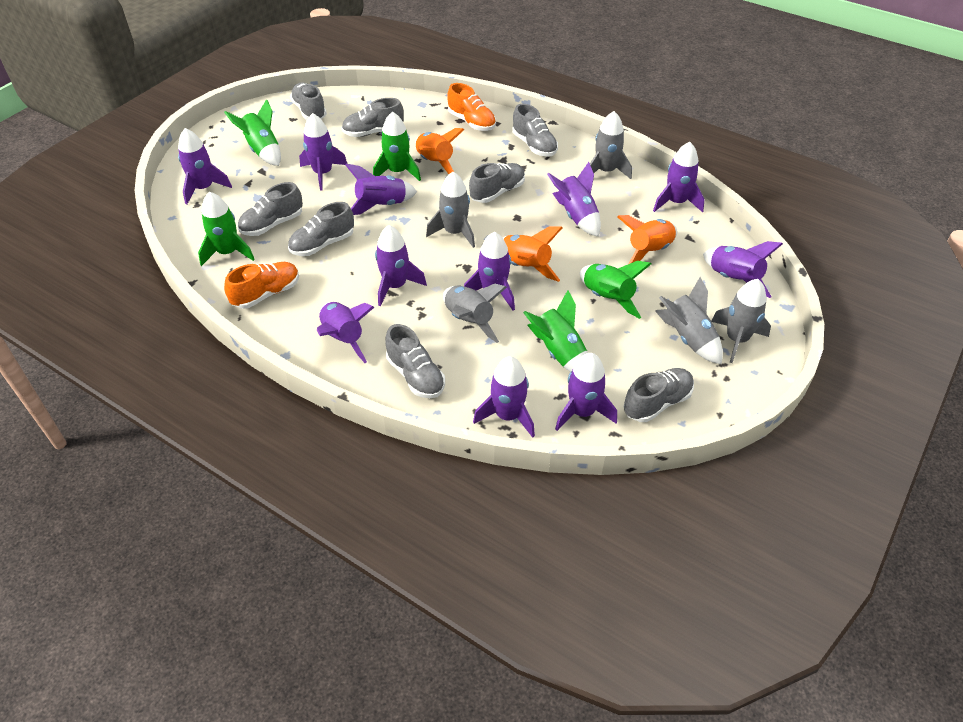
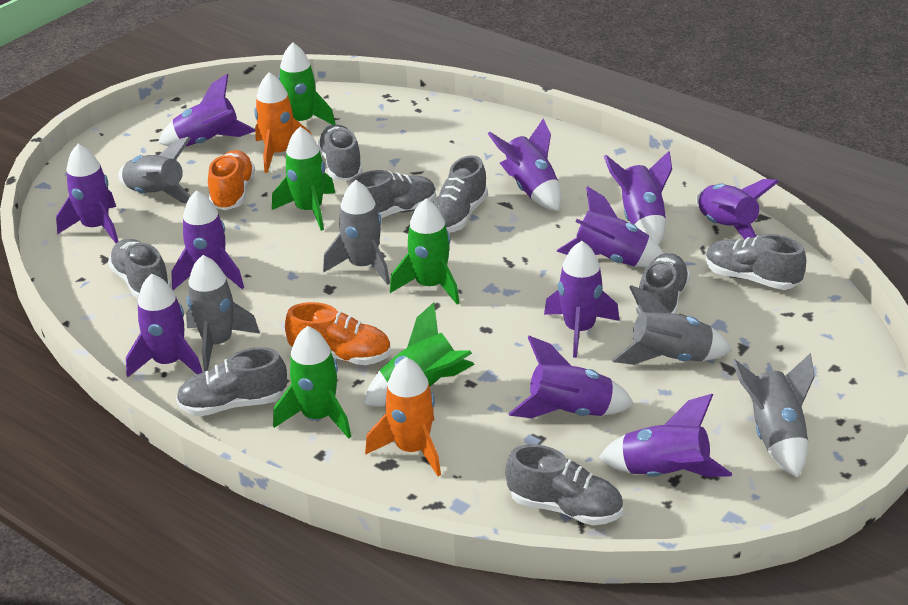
orange rocket: [415,128,464,174] [503,226,563,282] [617,215,677,264] = 3 -> [254,72,312,173] [365,357,441,476] = 2

